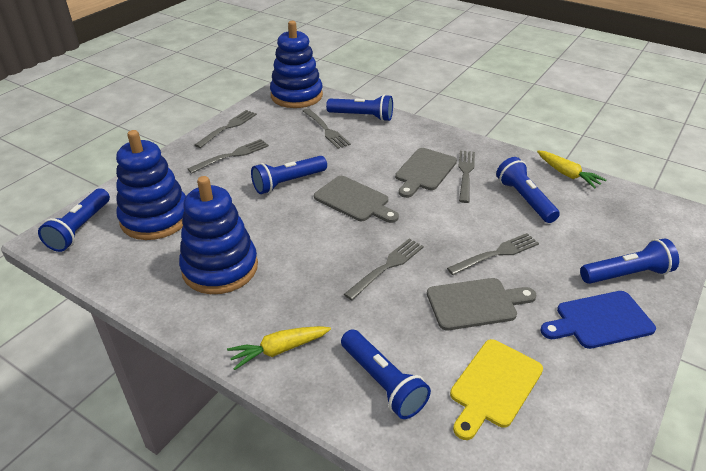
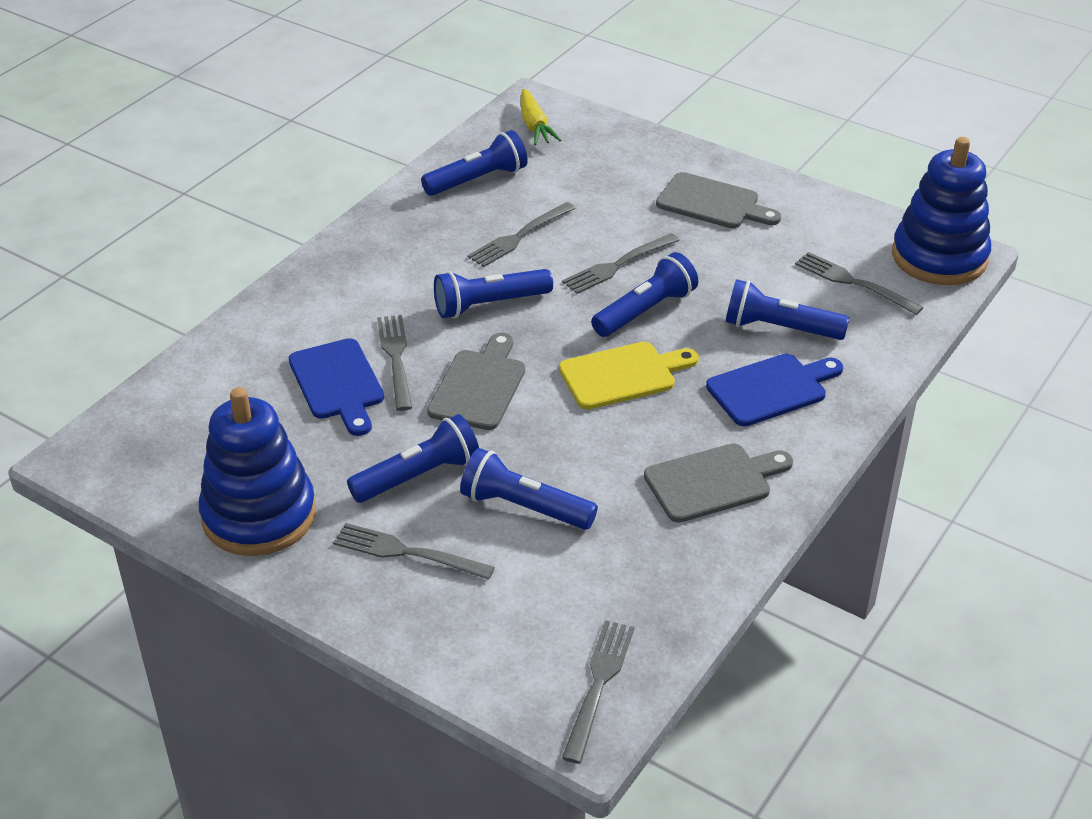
blue cutting board: [540,291,656,349] = 1 -> [289,338,384,436] [706,353,843,426] = 2
blue stacking toy: [116,130,186,240] [179,176,258,294] [270,21,323,108] = 3 -> [198,387,316,556] [892,137,991,285] = 2
yellow carrot: [227,326,331,370] [537,151,606,189] = 2 -> [521,89,561,145] = 1

